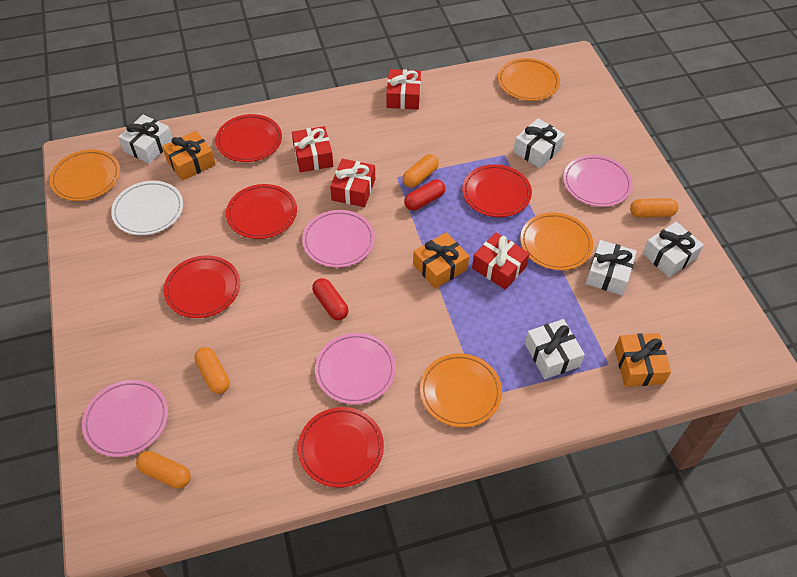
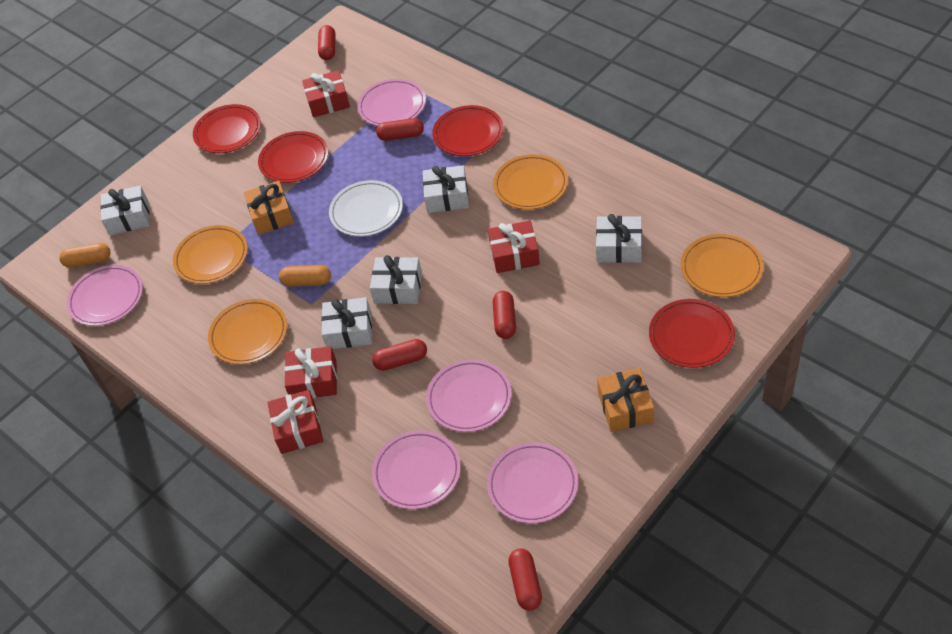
orange capsule: [136,451,191,489] [194,347,230,394] [402,154,439,188] [630,198,679,217] = 4 -> [59,243,111,268] [279,265,331,287] = 2
orange gift: [162,131,216,181] [413,232,469,289] [615,333,671,387] = 3 -> [244,181,294,235] [597,368,654,432] = 2
pink plate: [82,380,168,457] [302,210,375,268] [315,333,396,404] [563,155,633,207] = 4 -> [67,265,143,326] [357,79,426,126] [372,430,461,509] [426,359,512,432] [487,442,578,524] = 5
red capsule: [312,278,348,320] [404,180,446,211] = 2 -> [318,25,336,60] [372,339,427,371] [376,118,424,141] [493,291,516,339] [508,548,542,611] = 5
red plate: [164,255,240,318] [215,114,282,162] [226,184,297,239] [298,407,384,488] [462,164,532,217] = 5 -> [193,104,261,153] [258,131,328,183] [432,105,503,156] [649,299,735,368] = 4

